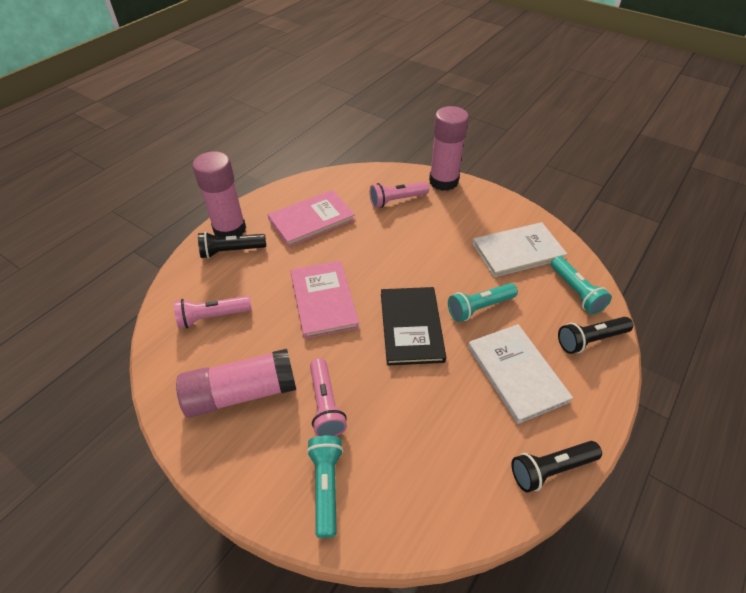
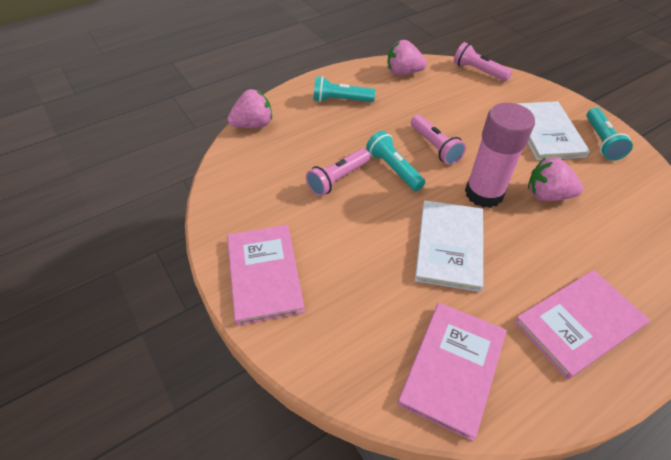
black book: [381,287,446,365] = 1 -> none = 0
black flashlight: [198,232,266,259] [511,441,602,492] [558,317,633,354] = 3 -> none = 0
pink book: [268,190,355,247] [291,261,359,339] = 2 -> [227,225,305,325] [397,303,507,441] [514,270,650,379] = 3
pink glue stick: [176,349,296,418] [192,151,246,237] [429,106,469,191] = 3 -> [465,103,535,208] = 1
pink strawberry: none = 0 -> [228,89,272,128] [388,40,427,75] [528,157,583,201] = 3

